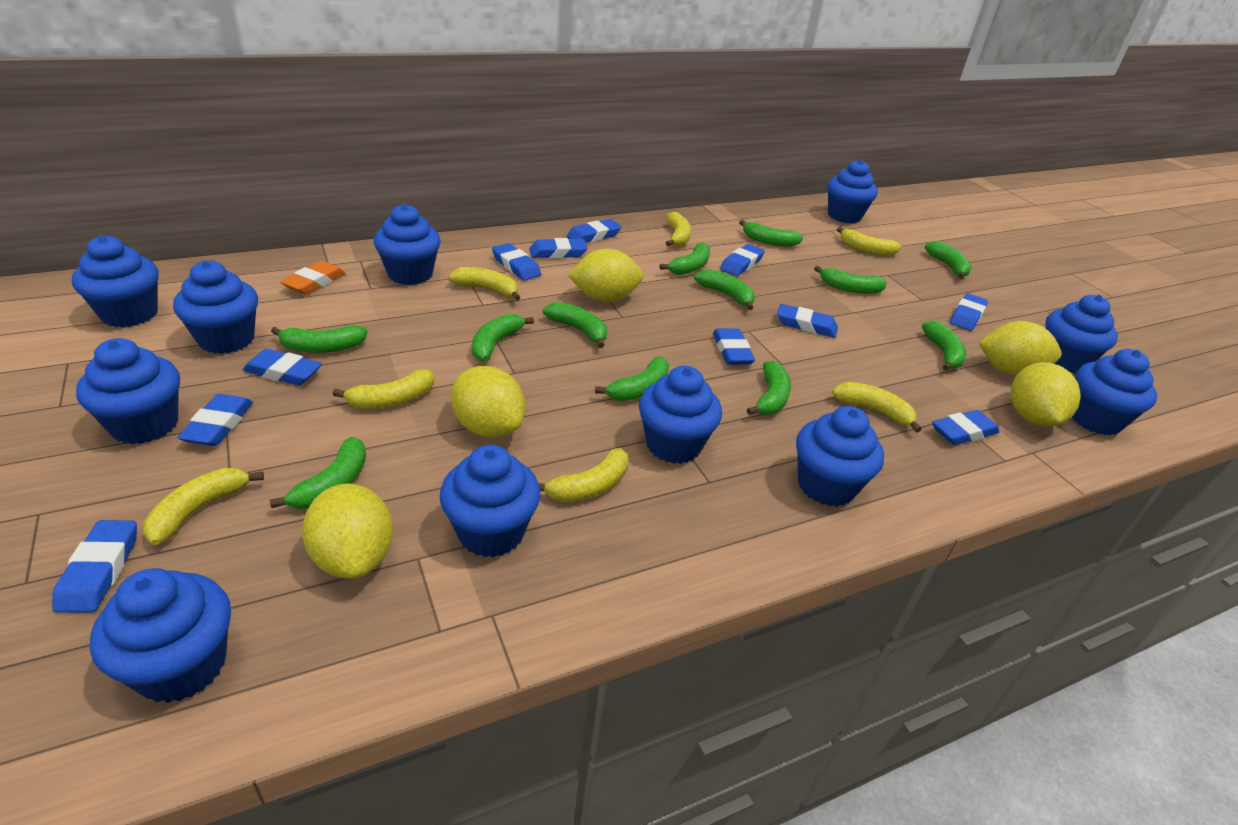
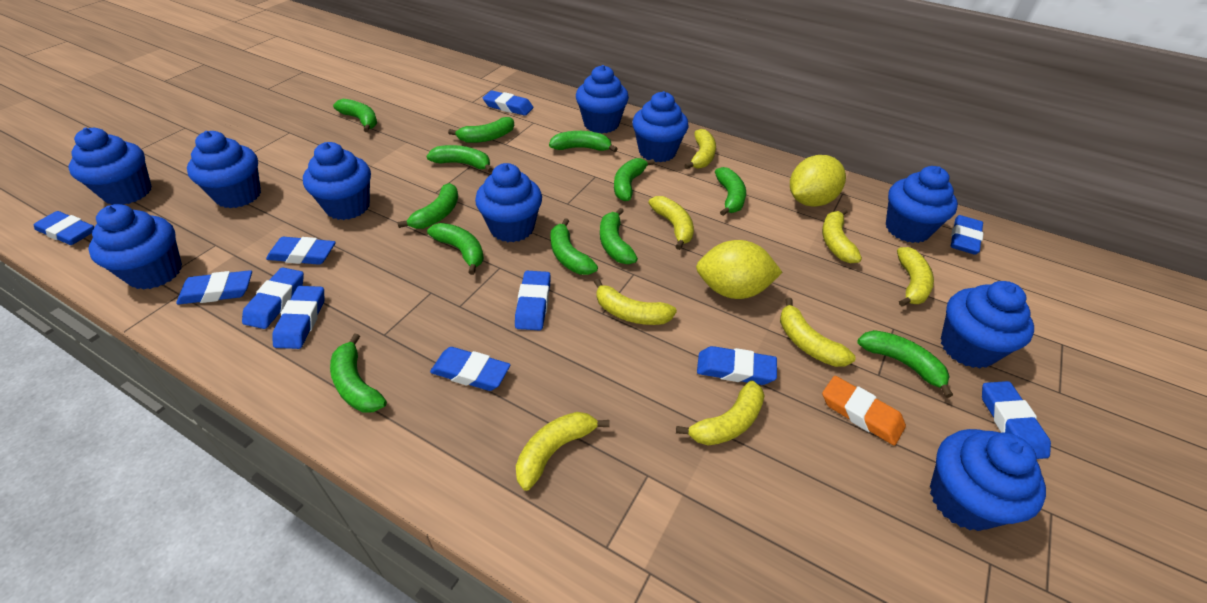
blue cupcake: [72,235,159,328] [76,338,180,444] [90,568,231,703] [173,260,258,354] [374,204,441,285] [440,445,541,557] [639,366,722,464] [796,406,884,507] [828,160,878,224] [1045,295,1118,374] [1071,349,1157,436] = 11 -> [69,128,152,205] [88,204,182,290] [187,131,261,208] [303,142,371,220] [475,163,542,242] [576,65,629,133] [632,91,689,162] [886,166,958,243] [930,429,1046,531] [941,281,1034,368] = 10
yellow banana: [143,468,264,545] [332,369,434,409] [448,267,521,301] [538,448,629,502] [666,212,691,247] [832,382,922,433] [837,227,901,256] = 7 -> [516,412,610,491] [594,278,677,325] [648,196,694,250] [676,380,765,445] [684,129,716,169] [780,298,856,367] [822,208,862,263] [897,247,934,307] = 8
yellow lemon: [302,483,393,579] [451,366,525,437] [568,249,643,302] [979,321,1062,377] [1010,362,1081,427] = 5 -> [696,240,783,299] [790,155,846,207] = 2

